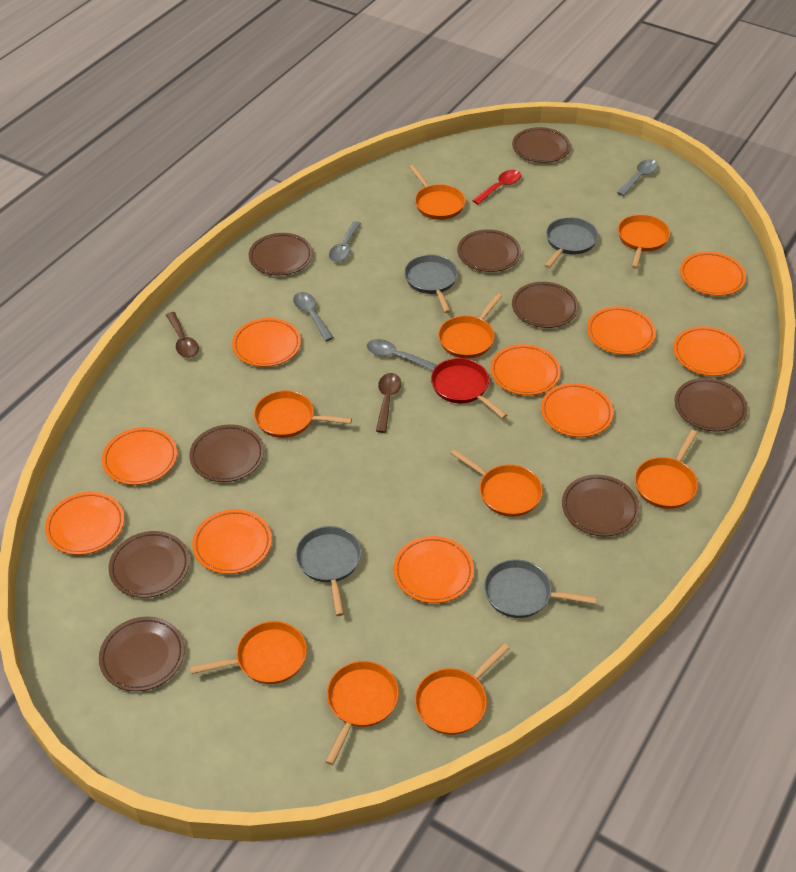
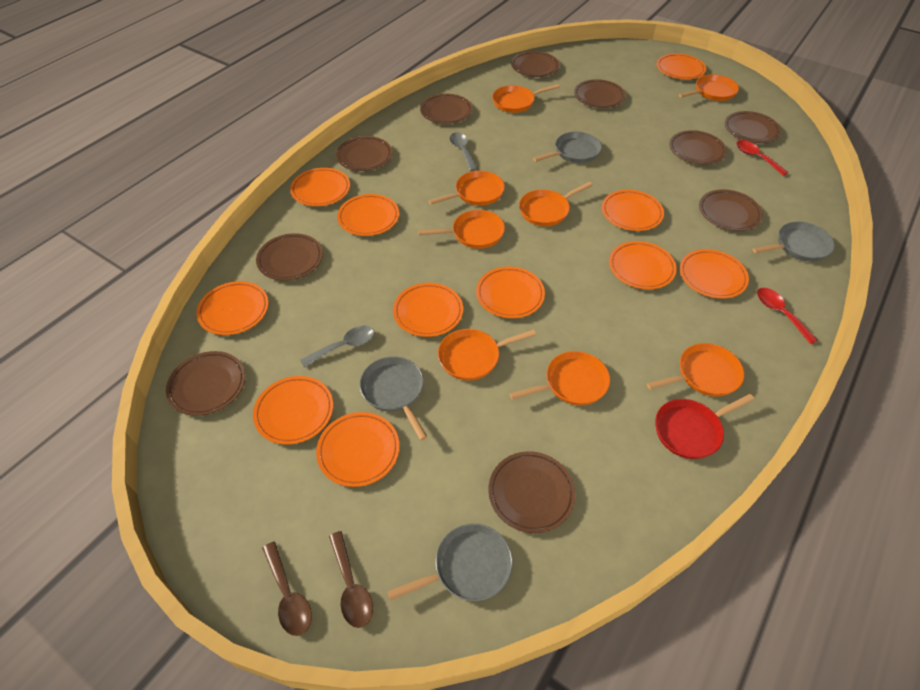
brown plate: [99,616,185,691] [108,531,190,598] [189,424,264,482] [249,233,313,276] [457,229,521,272] [512,127,571,163] [512,282,579,328] [562,475,640,536] [674,378,748,432] = 9 -> [166,351,245,416] [256,233,323,281] [336,136,392,171] [420,94,472,124] [488,451,575,533] [511,51,559,77] [574,79,626,108] [669,130,727,165] [699,189,763,231] [725,111,781,143] = 10
grey spoon: [293,292,334,341] [329,221,361,262] [367,339,437,371] [617,159,658,196] = 4 -> [300,326,375,367] [450,132,477,171] = 2
orange pan: [190,621,307,684] [254,390,352,438] [325,661,399,765] [409,165,465,220] [415,643,509,735] [438,294,502,358] [450,449,543,517] [618,214,670,269] [635,430,698,509] = 9 -> [418,210,505,249] [429,171,505,206] [438,329,536,381] [492,84,560,113] [509,351,610,406] [519,182,593,226] [647,343,744,397] [679,74,739,101] = 8
orange plate: [45,492,124,555] [102,427,177,485] [192,509,272,574] [232,318,301,367] [394,536,474,603] [490,344,561,395] [541,383,613,437] [587,306,656,355] [673,326,744,376] [680,252,746,296] = 10 -> [196,281,268,335] [253,376,333,444] [290,168,350,206] [316,412,399,487] [337,194,399,236] [393,283,463,337] [476,267,545,318] [602,190,664,231] [609,241,677,289] [657,53,706,79] [680,249,749,299] = 11
red spoon: [472,170,521,204] = 1 -> [736,140,788,176] [757,288,818,344] = 2

